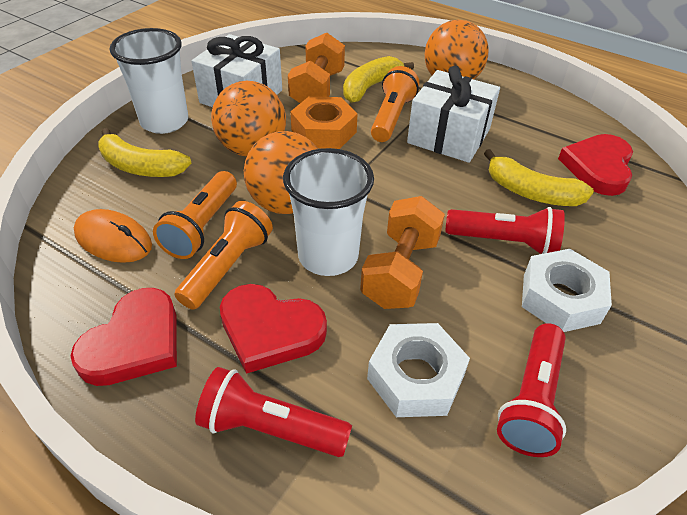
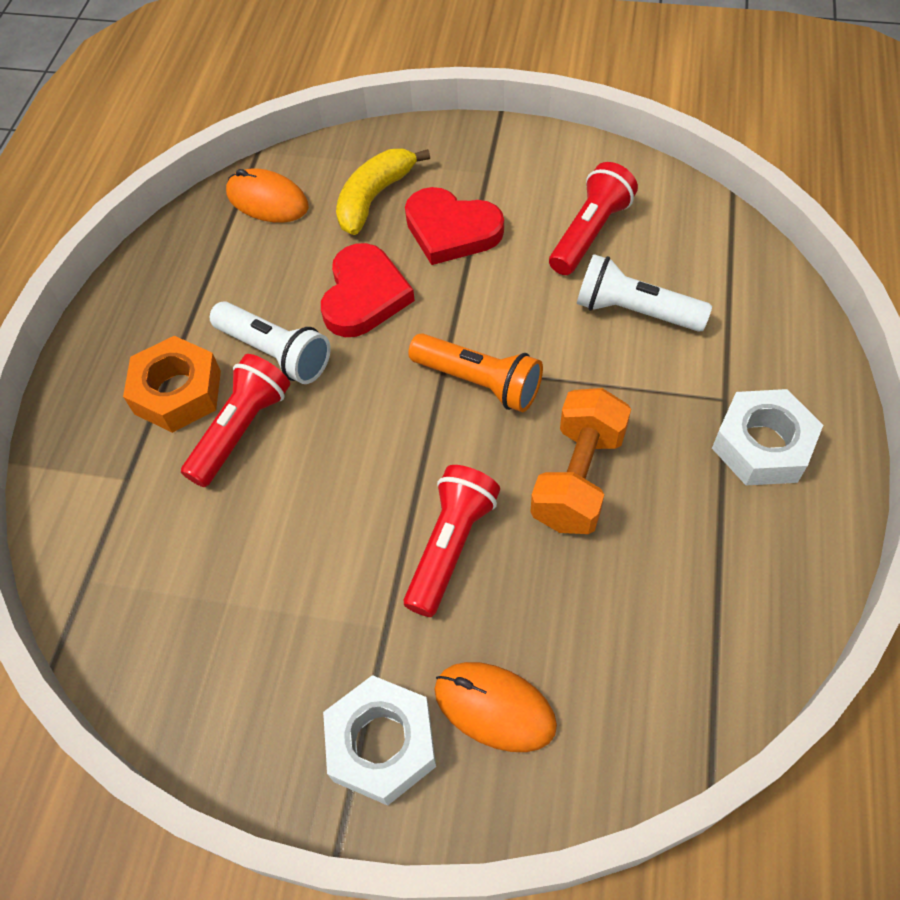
orange ball: [211,81,286,157] [244,131,318,214] [425,20,489,80] = 3 -> none = 0
orange dumbbell: [288,33,345,103] [360,196,445,309] = 2 -> [530,388,631,534] = 1
orange flashlight: [153,171,237,259] [174,201,273,310] [371,66,419,142] = 3 -> [408,333,543,412] = 1
orange mouse: [74,209,152,263] = 1 -> [226,169,309,223] [435,662,557,752] = 2
red heart: [71,288,177,386] [220,284,327,374] [558,134,633,196] = 3 -> [321,243,415,337] [405,187,504,265] = 2
white cup: [110,28,188,134] [283,148,374,276] = 2 -> none = 0
white flashlight: none = 0 -> [210,301,331,384] [577,254,712,332] = 2
white gift: [191,34,282,107] [407,66,500,163] = 2 -> none = 0
yellow banana: [98,128,191,177] [343,56,414,103] [484,149,594,206] = 3 -> [336,149,430,235] = 1

